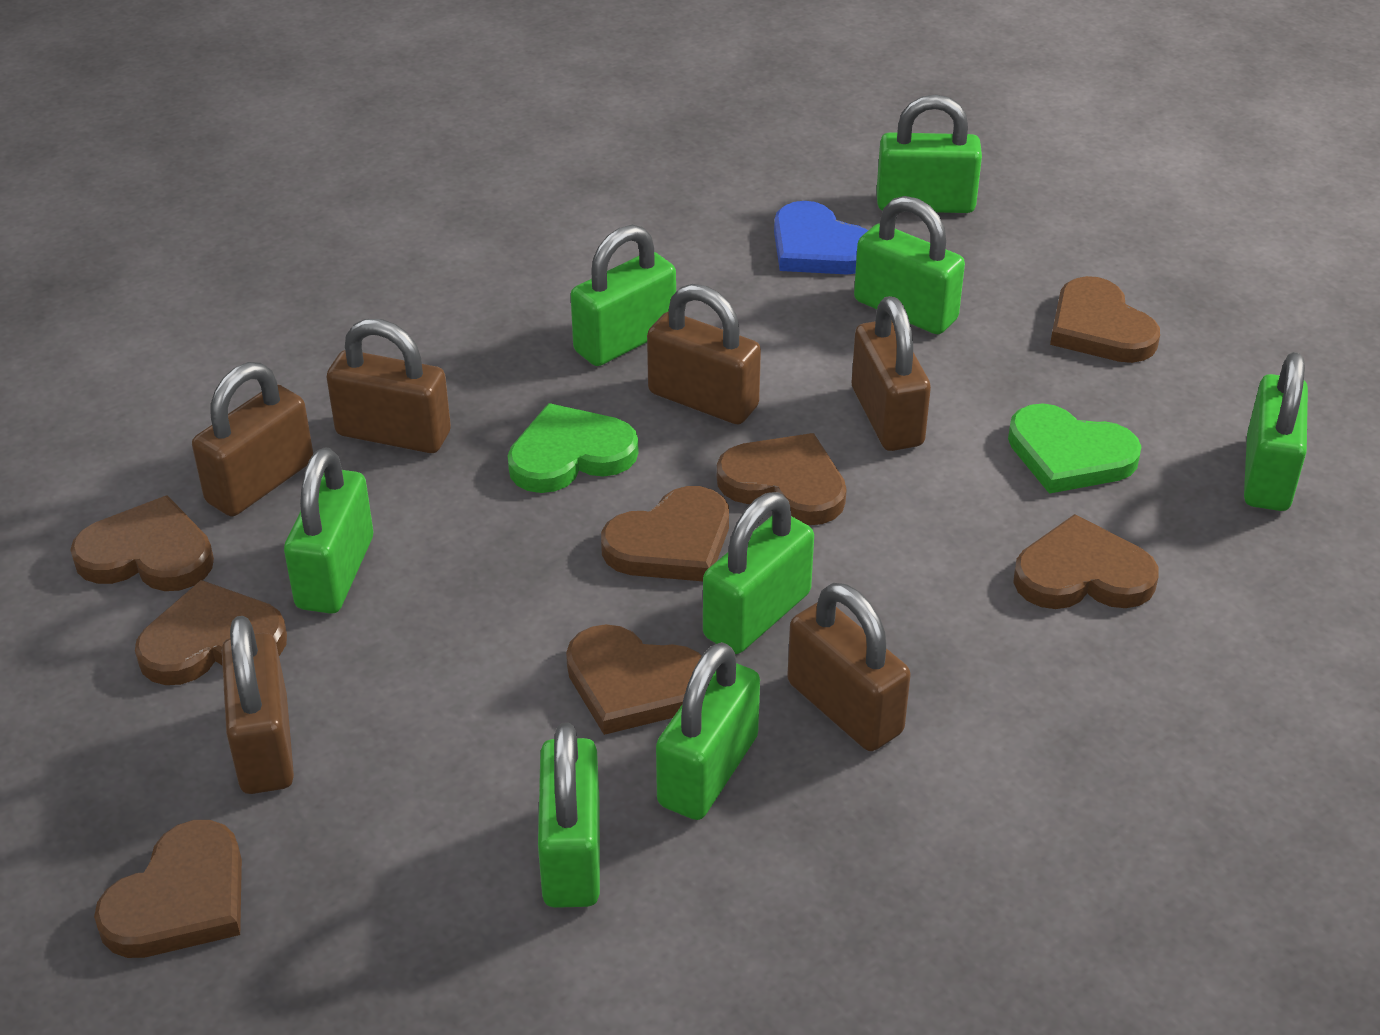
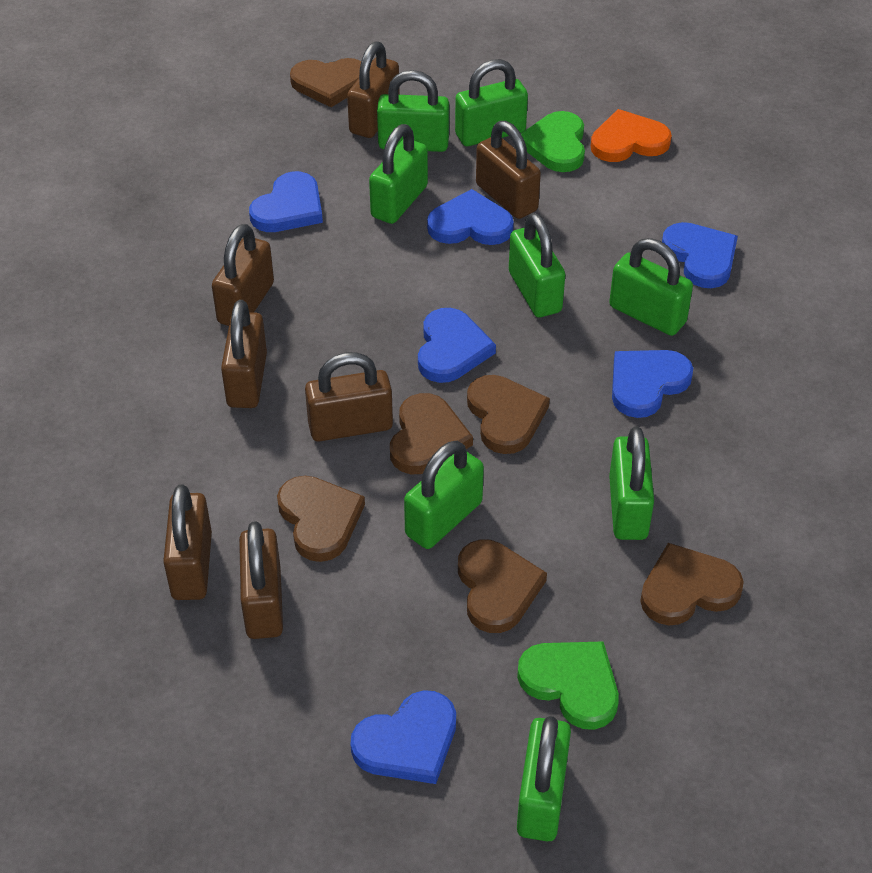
blue heart: [774,201,868,274] = 1 -> [249,171,323,232] [350,690,456,784] [418,308,496,383] [427,189,514,245] [612,350,693,418] [662,222,738,288] = 6
brown heart: [71,495,214,591] [94,820,242,958] [135,580,287,685] [566,624,702,735] [601,486,729,581] [717,433,847,525] [1013,514,1159,609] [1050,276,1160,363] = 8 -> [277,476,365,562] [290,58,361,107] [390,393,473,474] [458,539,547,633] [467,375,550,454] [640,543,744,625] = 6
brown padlock: [192,362,313,516] [222,616,294,794] [327,319,451,453] [647,284,761,424] [787,583,911,751] [852,296,931,451] = 6 -> [163,484,212,600] [212,224,274,326] [221,300,267,408] [239,521,283,639] [305,352,393,441] [347,41,400,138] [476,121,541,219] = 7
orange heart: none = 0 -> [591,109,672,162] = 1

